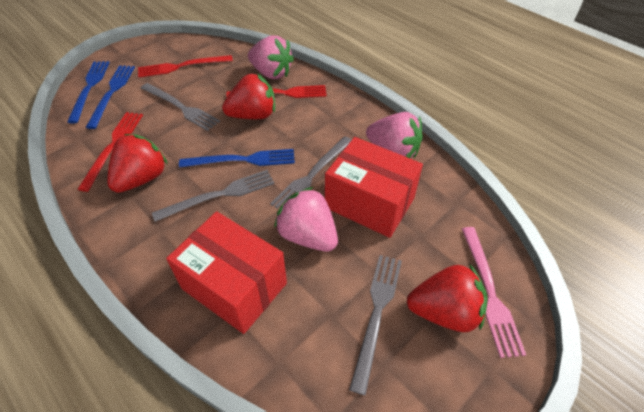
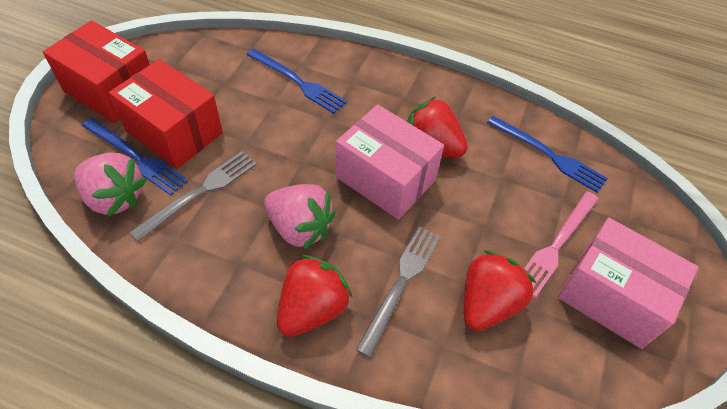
grey fork: [141,83,220,131] [152,170,275,222] [270,136,351,208] [349,255,402,395] = 4 -> [129,151,257,241] [356,227,440,358] = 2
pink box: none = 0 -> [336,104,444,220] [558,218,698,349] = 2
pink strawberry: [248,35,294,79] [274,187,338,252] [366,112,423,158] = 3 -> [74,153,146,217] [264,184,335,250] = 2
red fork: [77,112,143,192] [138,55,233,78] [226,85,327,98] = 3 -> none = 0

